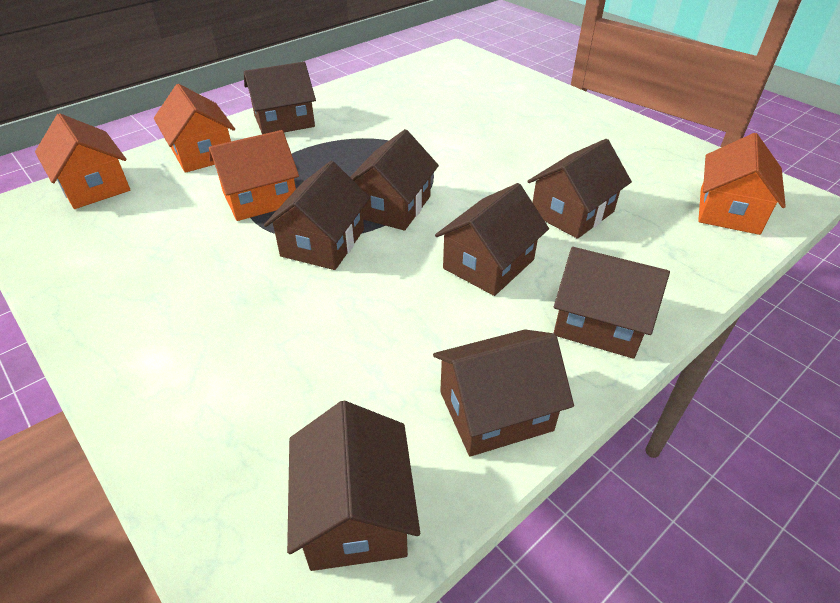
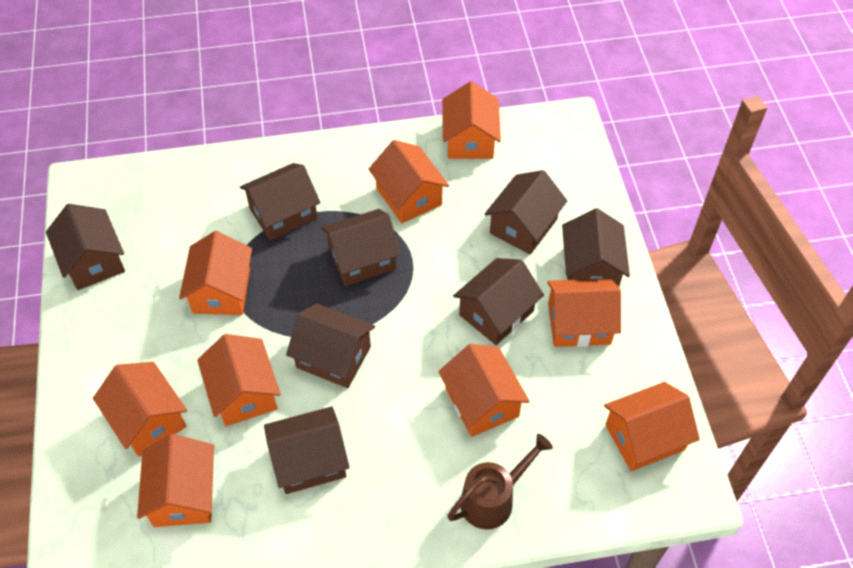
brown watering can: none = 0 -> [447,434,553,529] = 1
orange house: [35,113,130,209] [154,84,235,173] [209,130,299,221] [698,133,786,235] = 4 -> [93,362,187,457] [137,434,214,527] [179,231,252,315] [197,334,281,426] [369,140,449,223] [438,344,530,437] [442,81,501,159] [547,278,621,347] [604,382,700,471] = 9

